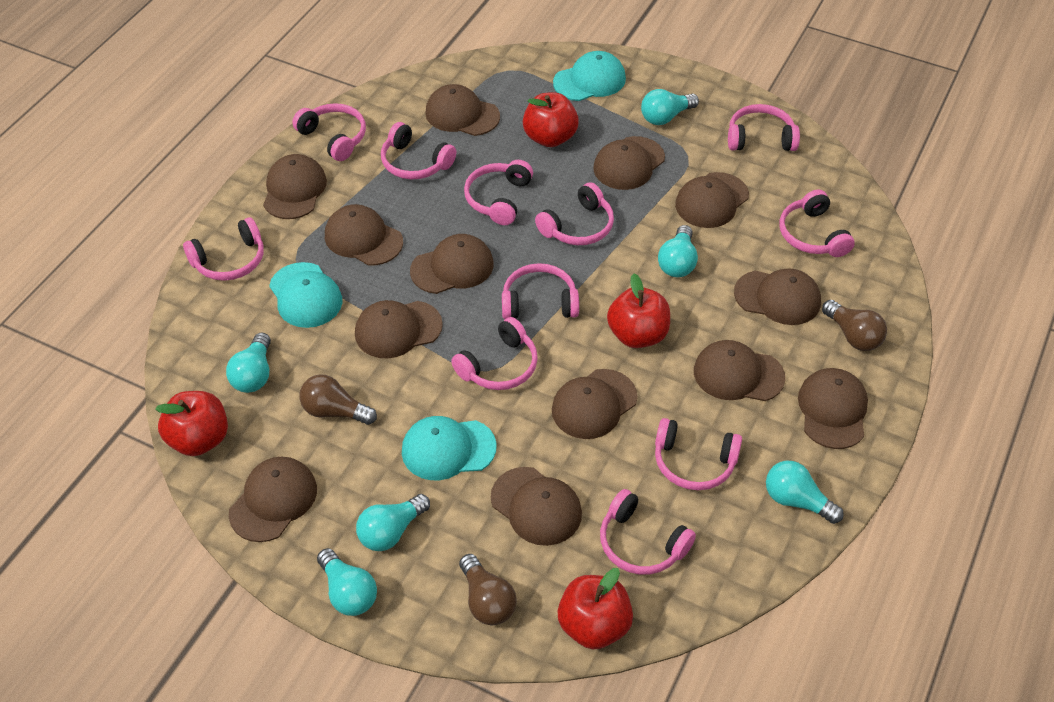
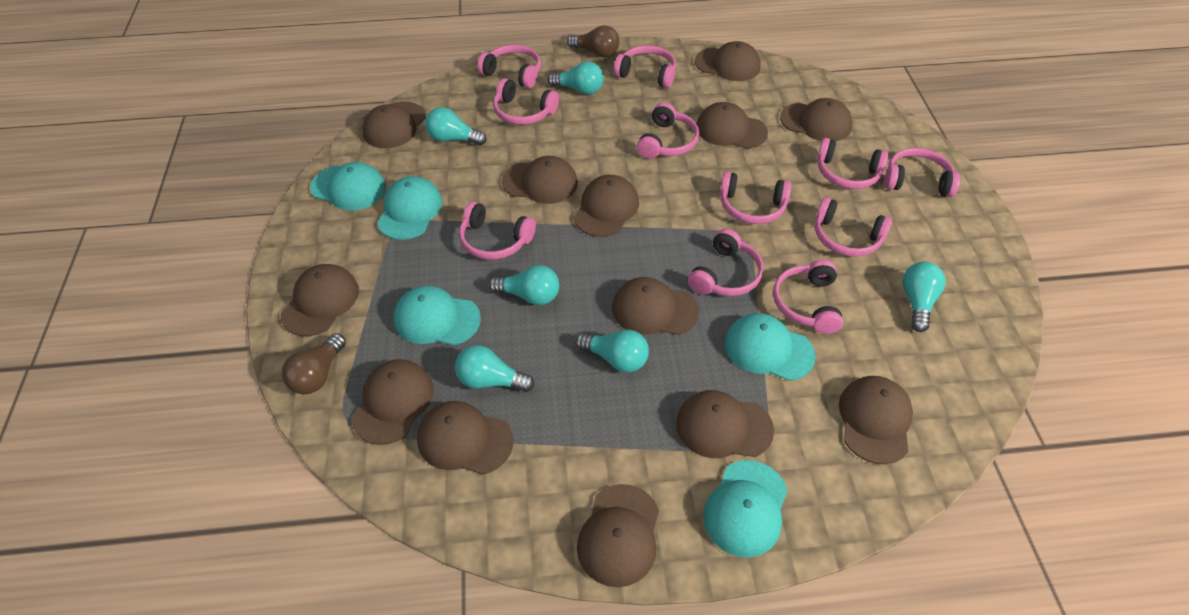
brown light bulb: [299,374,377,425] [459,554,517,625] [822,300,887,351] = 3 -> [282,333,346,394] [567,25,619,57] = 2
red apple: [155,391,228,456] [523,92,579,147] [558,568,633,649] [607,274,670,348] = 4 -> none = 0
turquoise cap: [269,262,343,328] [402,416,497,480] [553,51,626,101] = 3 -> [310,162,386,211] [377,176,442,240] [394,286,481,345] [703,460,788,557] [725,313,816,381] = 5

